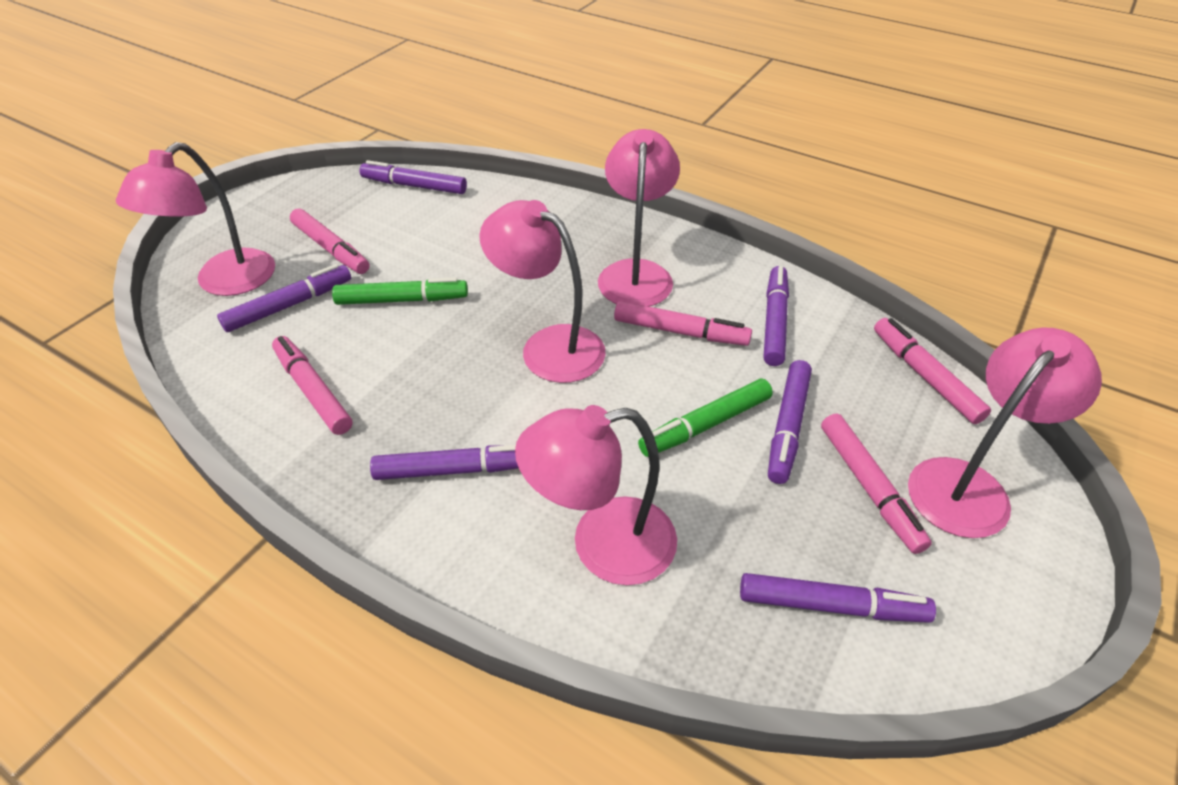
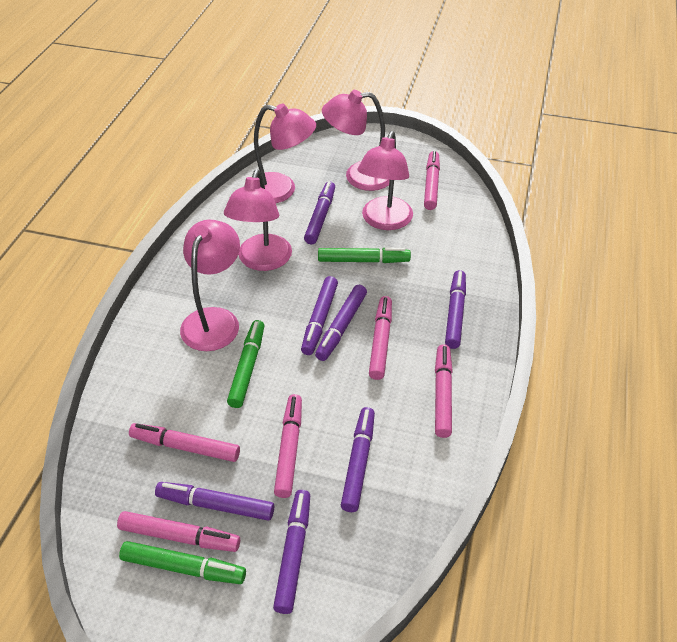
green marker: [332,277,468,305] [638,379,773,457] = 2 -> [119,541,246,584] [227,320,265,408] [318,248,411,263] = 3
pink marker: [272,336,353,435] [290,208,370,274] [614,301,752,346] [821,413,932,554] [874,318,991,424] = 5 -> [117,511,240,552] [129,423,240,462] [274,394,302,498] [369,296,392,380] [424,151,440,210] [435,344,453,438] = 6
purple marker: [217,264,351,332] [359,160,467,194] [370,445,519,480] [740,573,936,623] [764,266,789,366] [768,360,812,484] = 6 -> [155,482,274,521] [273,490,310,614] [301,276,338,355] [304,181,335,244] [315,285,367,361] [341,407,375,512] [445,270,466,349] = 7

